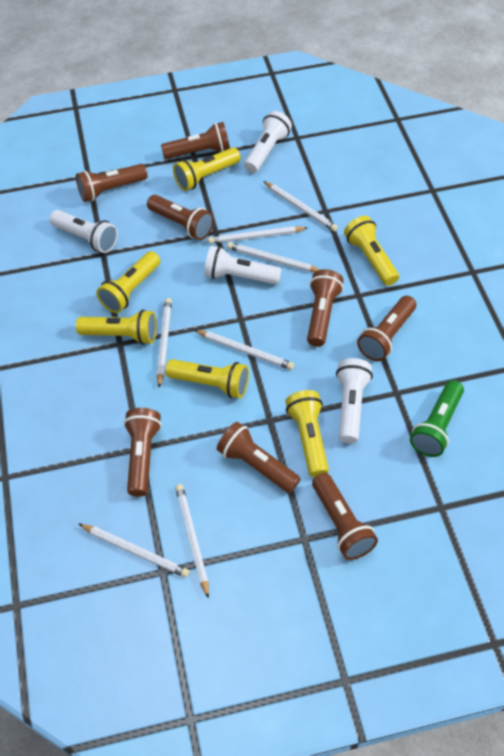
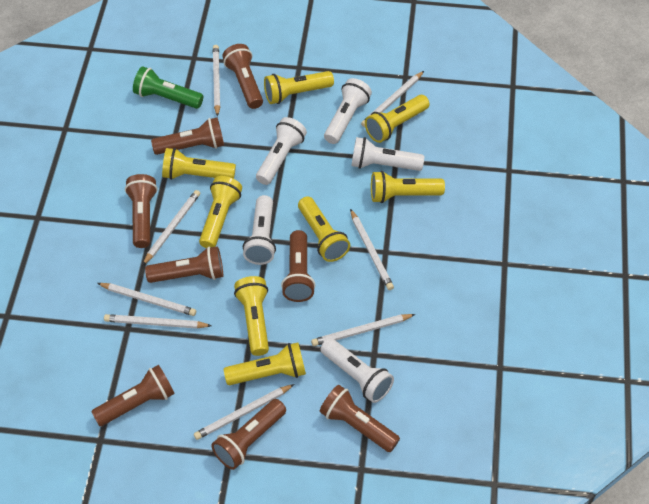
white flashlight: [49,210,118,253] [204,246,282,285] [244,111,292,173] [336,358,373,443] = 4 -> [243,195,276,265] [256,117,307,185] [320,338,394,403] [324,78,372,144] [352,137,424,171] = 5
white pencil: [79,524,190,578] [157,298,172,388] [175,484,209,599] [194,330,294,370] [208,226,307,244] [227,242,320,272] [263,181,338,231] = 7 -> [97,283,196,316] [104,314,212,329] [142,190,200,266] [194,384,294,440] [213,45,220,117] [311,314,415,346] [350,209,394,290] [361,71,424,127] = 8
yellow flashlight: [76,309,157,345] [96,251,160,313] [165,359,249,398] [173,147,241,191] [285,390,329,478] [344,216,399,286] = 6 -> [162,148,236,180] [199,176,242,248] [224,342,306,385] [234,276,269,356] [264,71,334,104] [298,196,350,262] [365,95,429,143] [371,171,445,203] = 8

